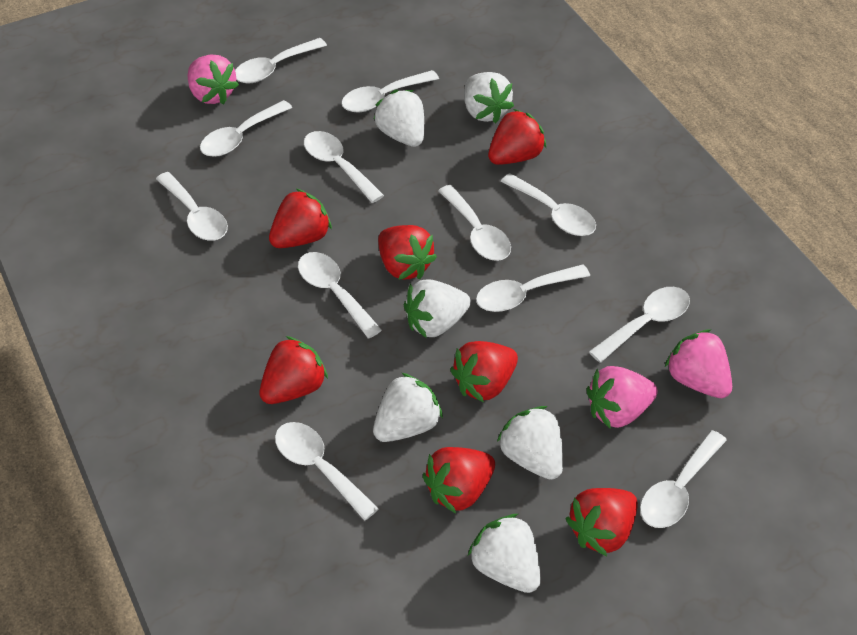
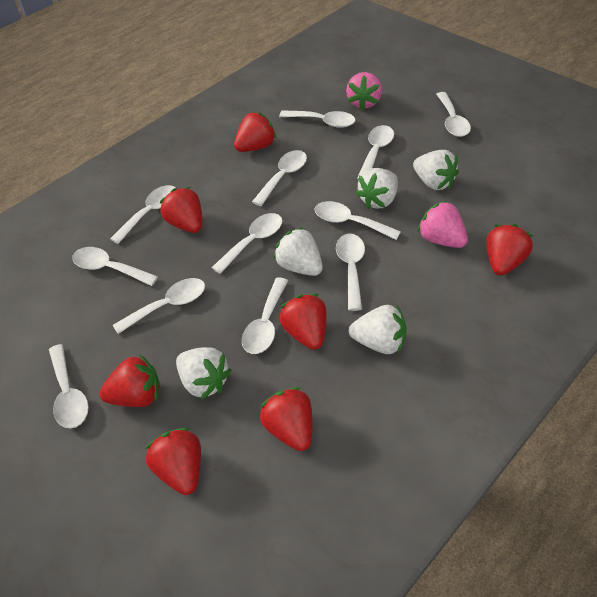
pink strawberry: [188,54,239,104] [586,366,658,429] [665,329,732,398] = 3 -> [346,72,382,110] [418,200,468,248] = 2
white strawberry: [373,90,424,147] [373,373,443,442] [404,279,471,338] [464,72,514,123] [468,514,541,593] [497,406,563,480] = 6 -> [176,347,231,400] [274,227,323,276] [349,305,407,354] [356,168,398,209] [413,150,459,190] = 5

